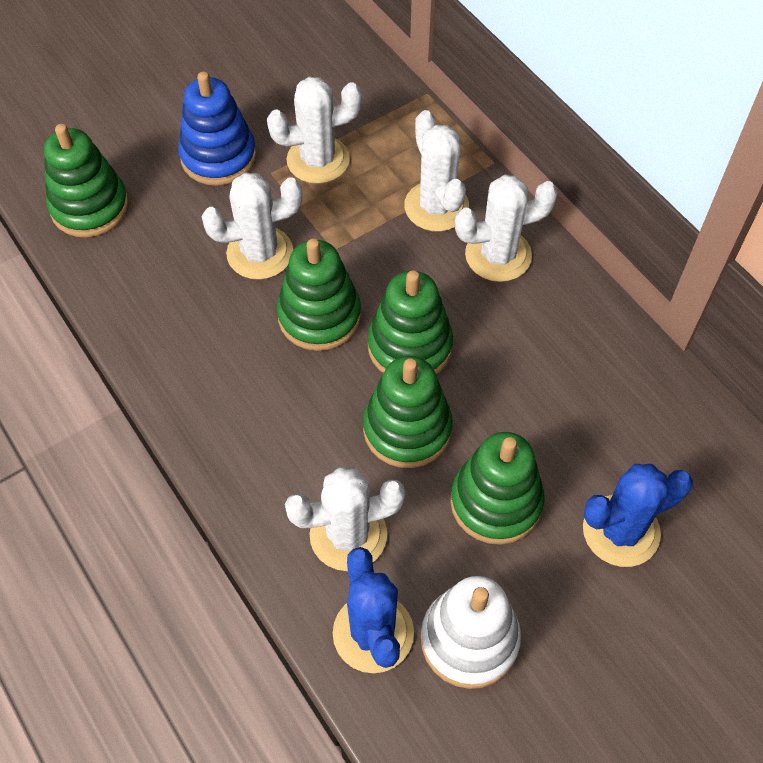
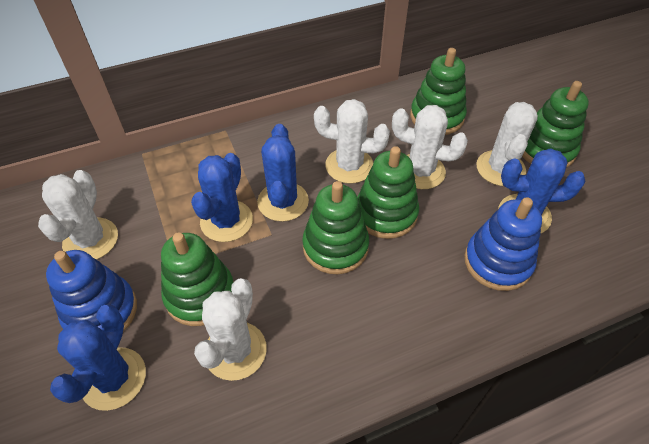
blue cactus: [333,547,414,673] [583,464,693,567] = 2 -> [50,304,146,411] [191,153,253,242] [257,124,309,222] [499,148,586,233] = 4
blue stacking toy: [178,72,257,186] = 1 -> [46,250,137,332] [464,197,542,291] = 2
white stacking toy: [421,576,521,689] = 1 -> none = 0

